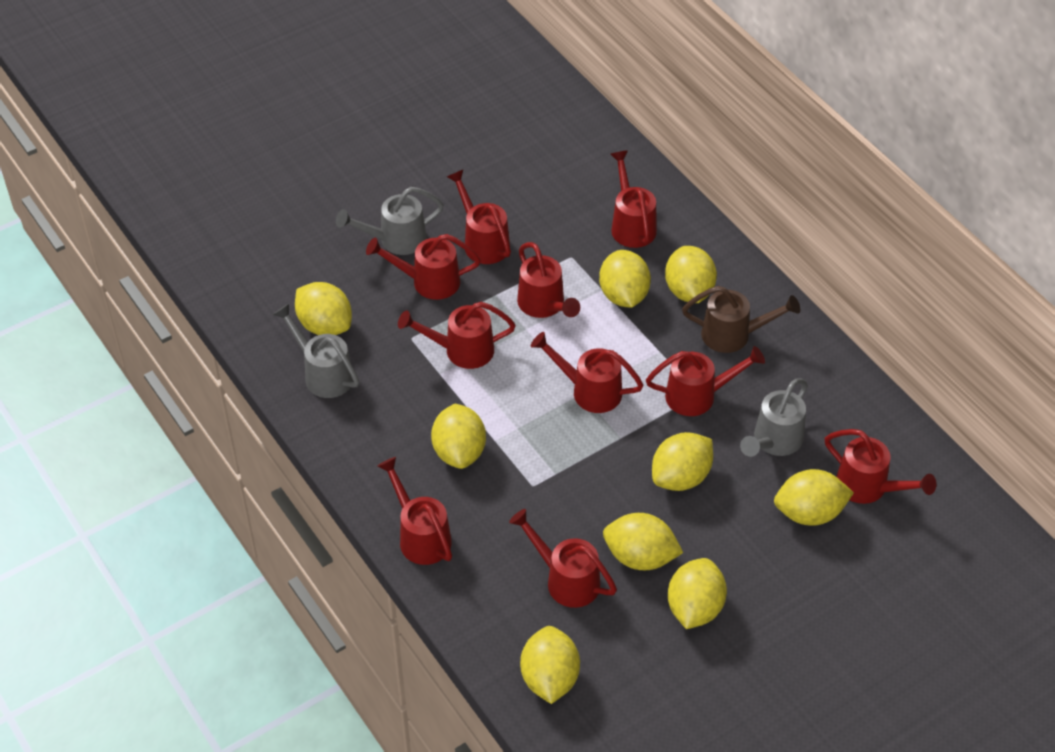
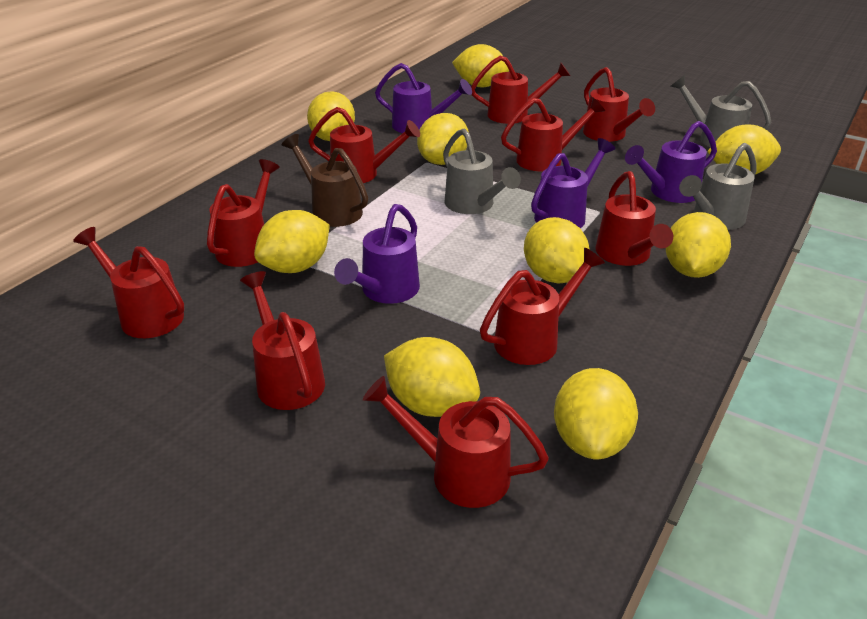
purple watering can: none = 0 -> [334,204,420,304] [375,63,472,133] [531,138,615,228] [625,121,717,203] = 4

